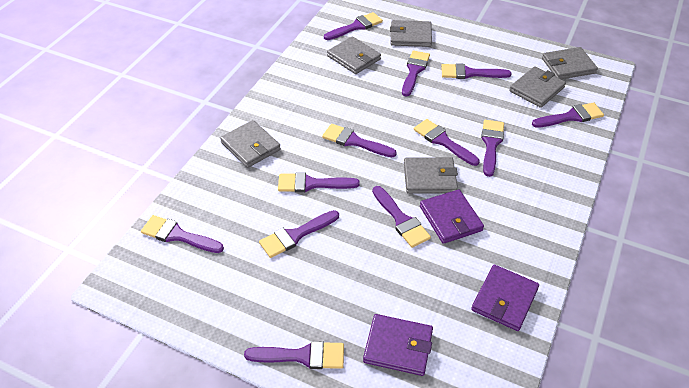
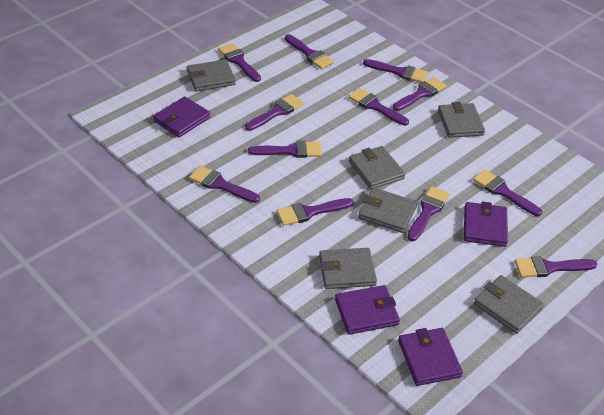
purple wallet: [363,314,433,376] [420,190,484,244] [472,265,539,331] = 3 -> [153,96,211,137] [335,285,400,335] [398,328,463,386] [464,202,508,247] = 4

